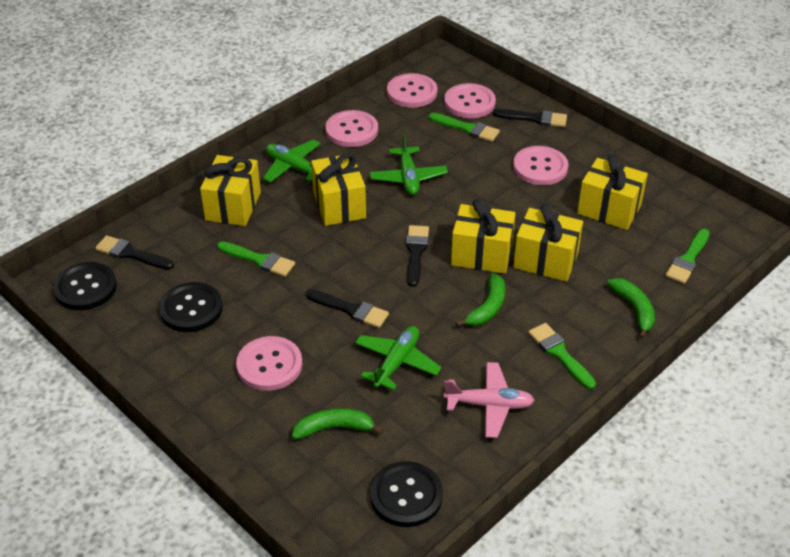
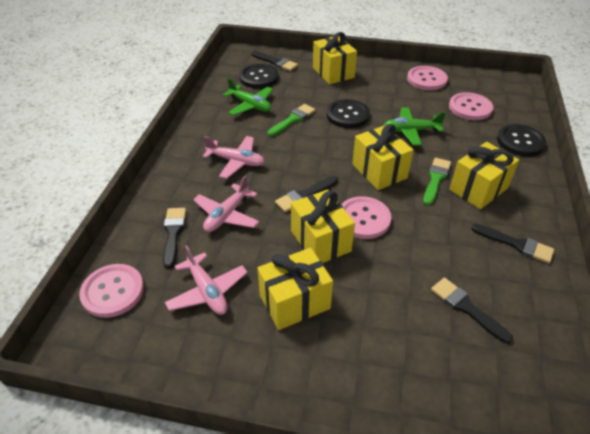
black brush: [95,235,174,269] [306,289,389,328] [406,225,429,287] [493,109,567,127] = 4 -> [163,208,186,269] [251,51,298,71] [275,176,338,212] [431,278,513,343] [471,224,554,263] = 5
green banana: [292,408,383,439] [456,273,505,326] [607,278,655,339] = 3 -> none = 0
green brush: [217,241,295,277] [429,113,500,142] [528,323,596,389] [665,229,710,284] = 4 -> [267,104,315,136] [423,158,451,205] = 2
green plane: [263,140,321,183] [355,326,441,390] [370,133,448,195] = 3 -> [223,78,273,116] [383,107,446,146] = 2
pink button: [236,336,302,391] [325,110,378,147] [387,73,438,108] [444,83,496,118] [513,146,569,185] = 5 -> [79,264,144,318] [341,196,391,239] [407,66,448,90] [449,92,493,120] = 4
pink plane: [444,362,535,438] = 1 -> [165,245,248,315] [193,175,259,232] [202,136,265,179] = 3

